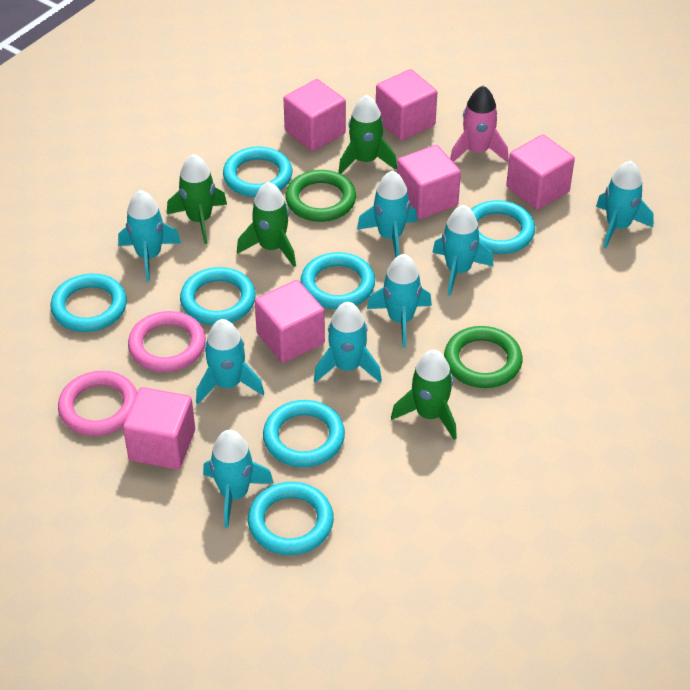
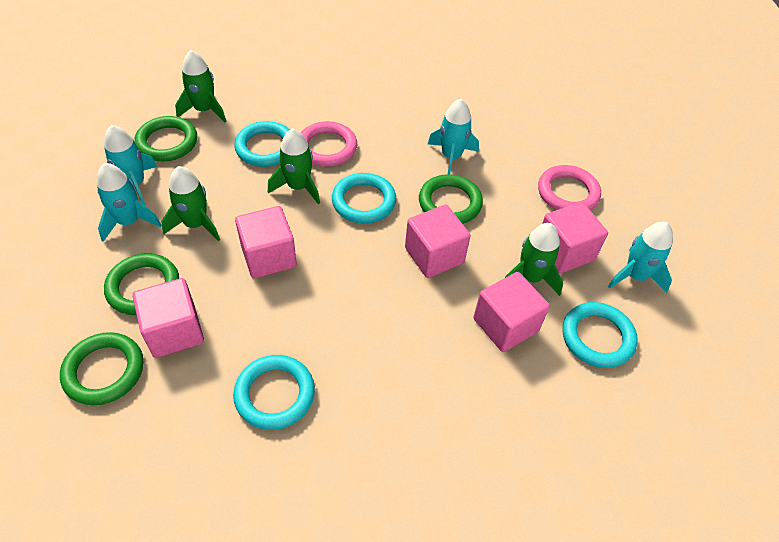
green ring: [286,170,356,222] [444,326,522,388] = 2 -> [60,332,143,405] [104,253,179,315] [135,116,197,161] [419,174,483,224] = 4
pink cube: [123,387,195,469] [255,280,325,363] [283,79,346,151] [376,69,437,141] [397,145,461,219] [506,134,575,210] = 6 -> [132,278,204,358] [235,206,297,279] [405,204,471,278] [474,272,550,352] [542,202,608,273] = 5
pink rocket: [450,86,509,162] = 1 -> none = 0
turquoise ring: [51,274,127,332] [180,267,256,325] [223,147,292,197] [248,482,334,555] [263,400,345,467] [300,252,375,309] [471,200,535,254] = 7 -> [233,355,315,430] [234,121,290,167] [332,173,396,224] [563,302,638,368] = 4
turquoise rocket: [118,190,181,282] [196,319,264,404] [203,430,274,528] [314,302,382,382] [357,171,417,257] [367,254,432,347] [432,205,494,296] [596,161,654,248] = 8 -> [97,163,162,242] [104,125,157,206] [428,99,479,175] [608,222,673,293] = 4

